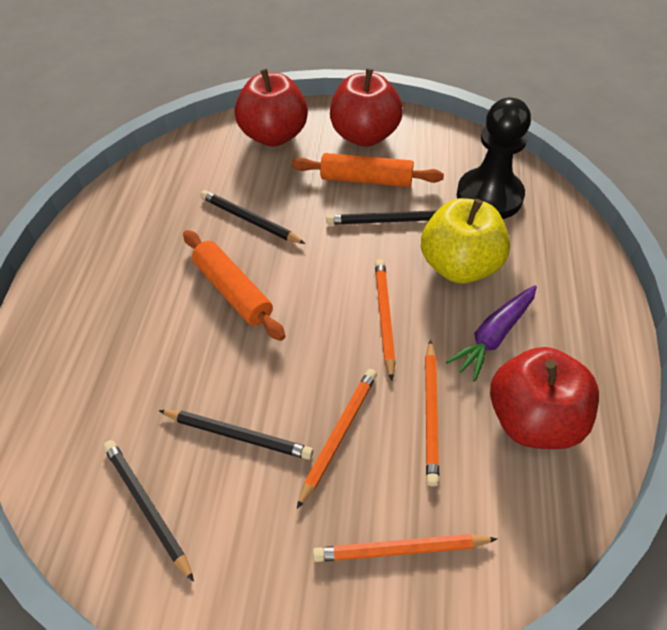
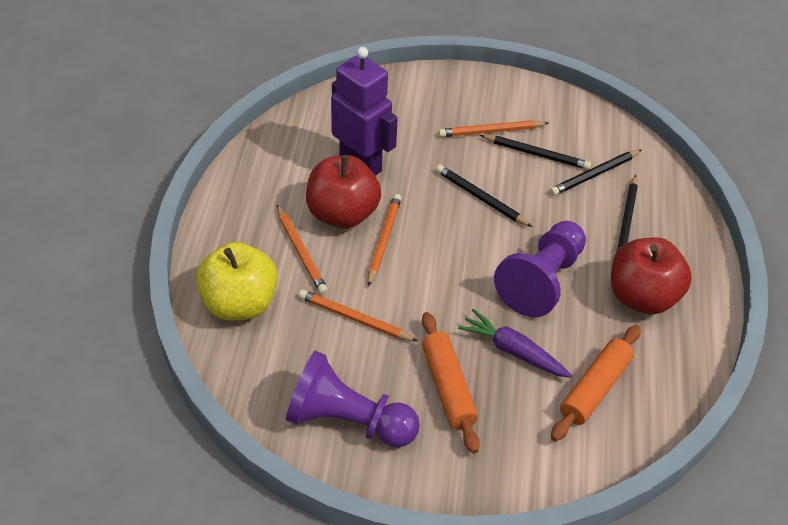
black pawn: [457,98,531,219] = 1 -> none = 0
purple pawn: none = 0 -> [286,351,420,447] [494,221,586,317] = 2
purple robot: none = 0 -> [331,47,398,176] = 1
red apple: [235,69,308,147] [330,68,403,147] [490,347,599,449] = 3 -> [306,155,381,228] [611,237,692,314] = 2

